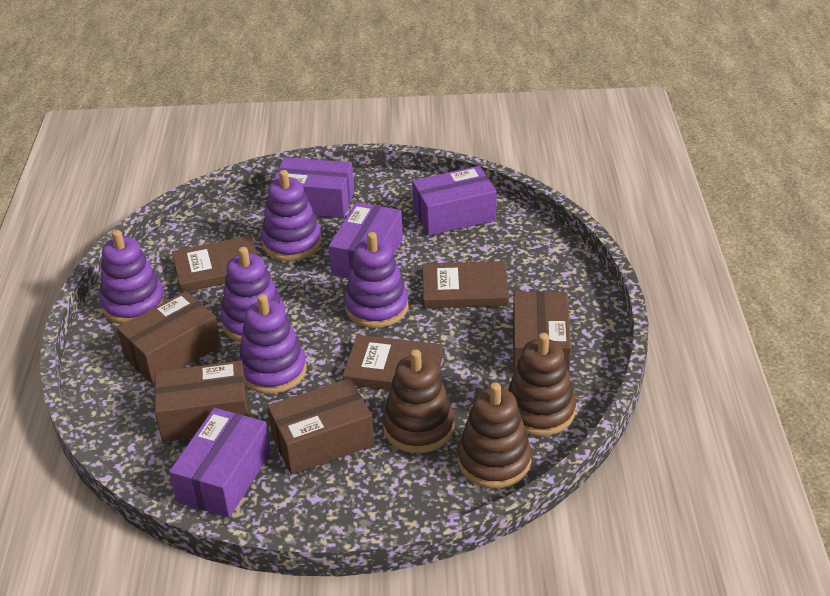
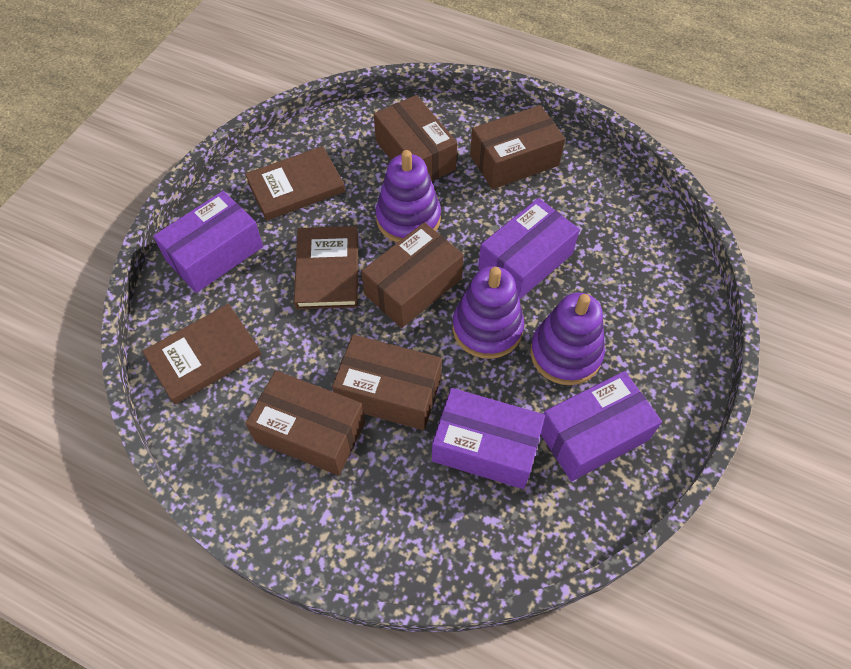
brown box: [117,291,221,385] [154,361,249,442] [267,378,374,475] [513,291,571,374] = 4 -> [245,371,365,476] [332,335,442,430] [361,222,464,328] [374,95,457,181] [470,105,565,189] = 5
brown stacking toy: [383,349,454,453] [458,382,532,488] [508,333,576,436] = 3 -> none = 0
purple stacking toy: [100,230,166,324] [220,247,286,342] [238,294,307,394] [261,170,322,261] [344,232,409,328] = 5 -> [376,150,441,243] [453,266,524,359] [530,293,605,385] = 3

